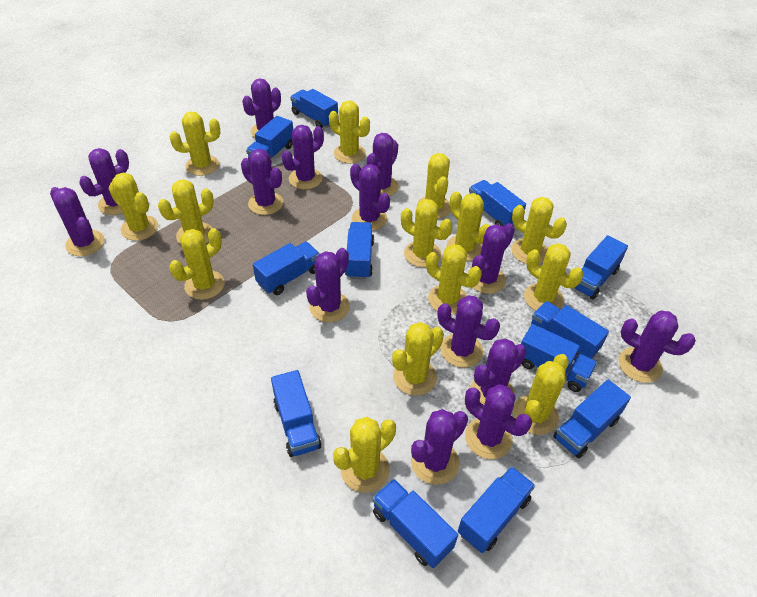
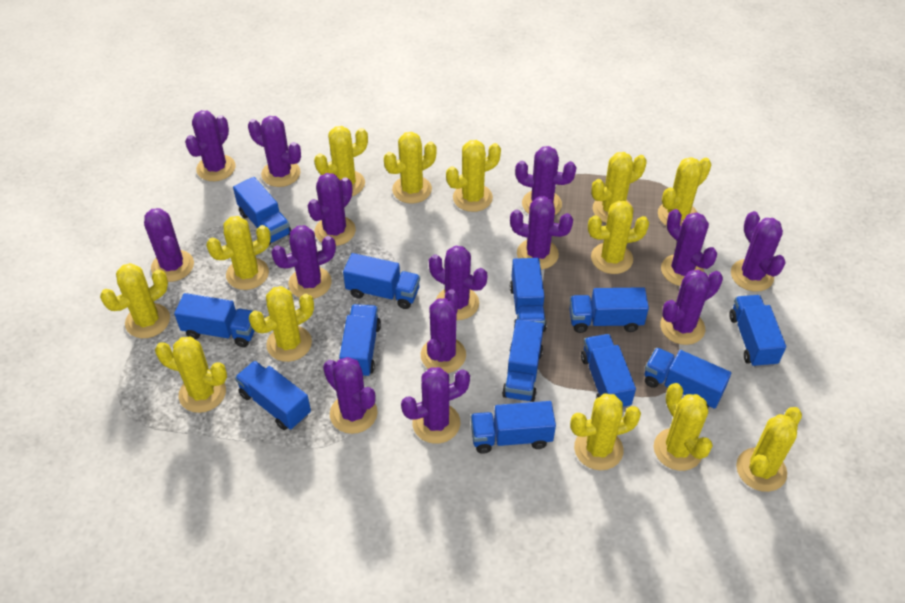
yellow cactus: [109,173,158,241] [158,179,214,244] [169,228,225,300] [170,111,220,176] [329,100,370,163] [333,417,396,493] [392,322,444,396] [401,199,452,267] [417,153,451,219] [426,244,482,314] [446,191,490,261] [511,197,567,264] [513,354,569,435] [524,243,583,311] = 14 -> [100,263,170,338] [155,337,227,413] [206,216,271,290] [249,286,314,362] [314,126,368,196] [384,132,437,203] [446,140,501,212] [570,394,641,470] [588,200,649,274] [591,152,647,223] [654,383,713,471] [658,157,711,226] [736,407,802,492] = 13

